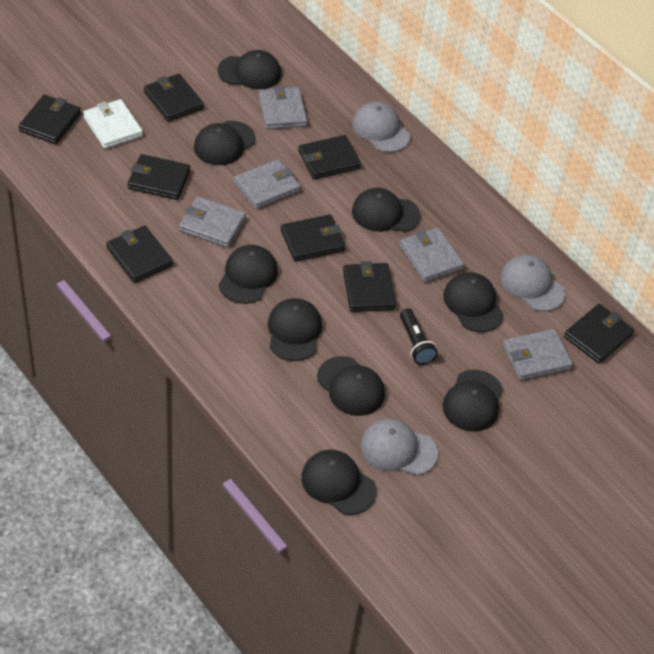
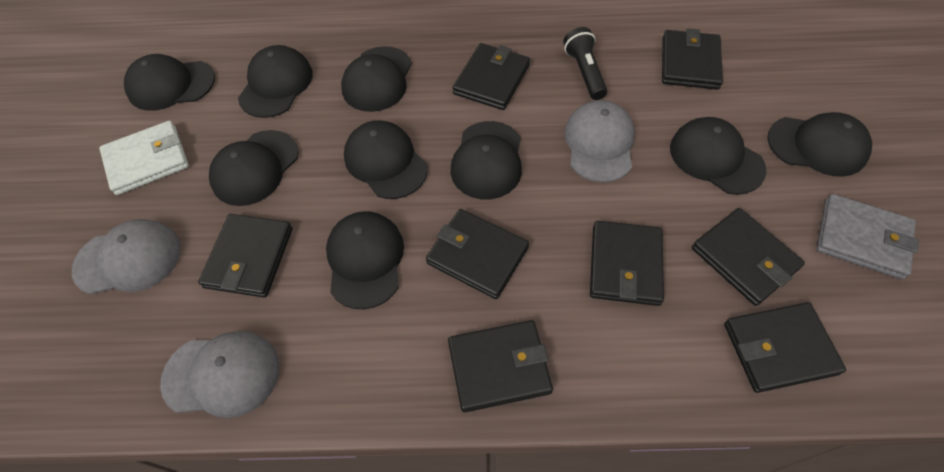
grey wallet: [179,197,246,248] [234,159,301,209] [258,86,307,129] [399,228,464,282] [503,329,573,380] = 5 -> [817,194,919,279] = 1

